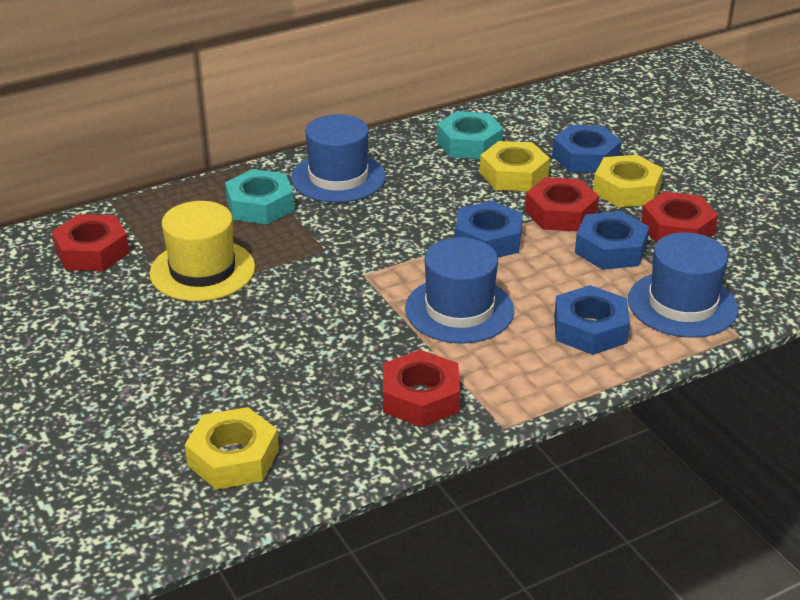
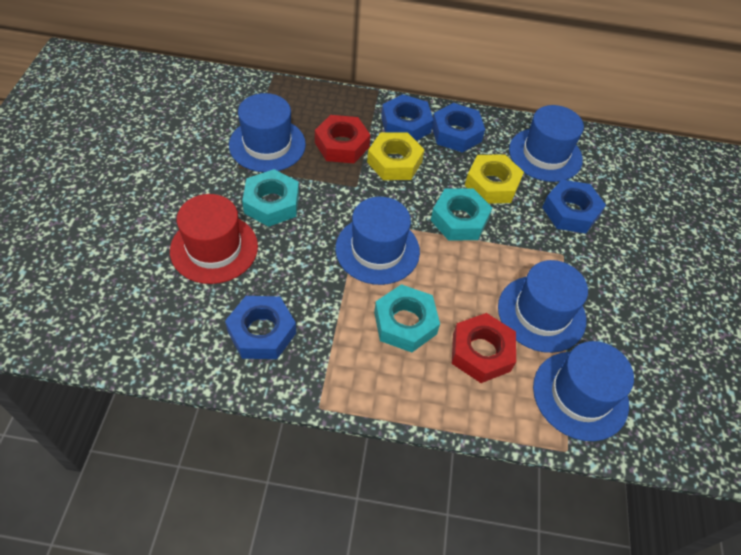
blue hat: [291,114,386,203] [405,237,514,344] [628,232,738,338] = 3 -> [229,93,306,172] [335,196,420,285] [498,260,588,353] [509,105,584,182] [533,341,634,441] = 5
red hat: none = 0 -> [170,194,258,284] = 1
red nut: [52,214,129,271] [383,350,460,427] [525,177,599,231] [641,191,718,243] = 4 -> [315,115,371,163] [452,313,516,383] = 2
turquoise nut: [225,169,294,225] [437,111,503,159] = 2 -> [242,169,299,227] [374,284,440,352] [431,188,492,241] = 3
yellow hat: [150,201,255,301] = 1 -> none = 0
yellow nut: [185,407,279,489] [480,141,550,191] [593,155,663,207] = 3 -> [367,132,425,180] [465,154,524,204] = 2

